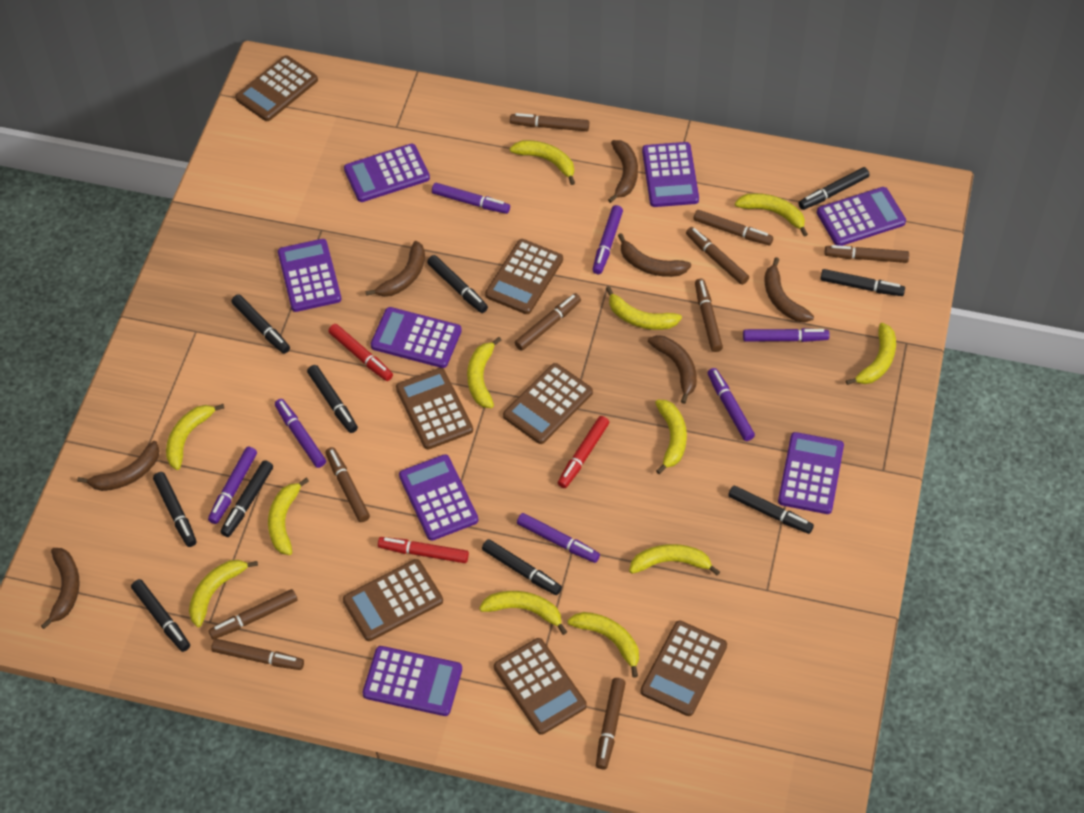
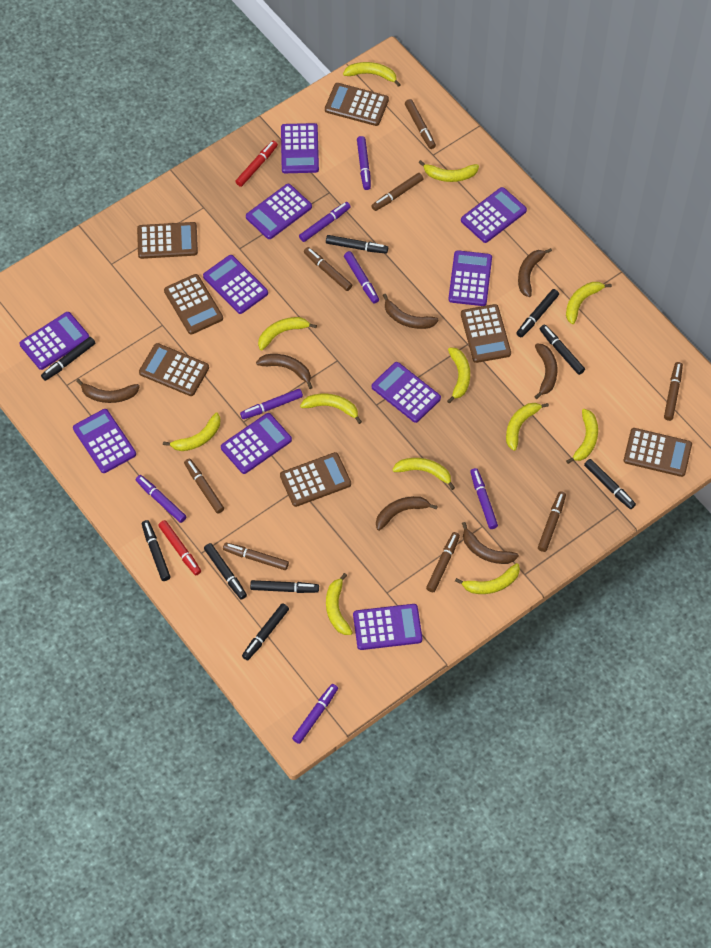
black marker: [131,579,190,652] [153,472,196,547] [220,460,273,537] [231,294,290,354] [307,365,358,433] [427,255,488,313] [482,539,562,595] [728,486,814,534] [799,167,869,210] [820,269,905,296] = 10 -> [41,337,95,381] [142,520,171,581] [204,543,247,599] [242,603,289,660] [250,580,319,593] [326,235,388,254] [516,289,559,337] [540,324,585,375] [584,459,636,509] = 9
brown marker: [209,589,297,639] [211,639,304,670] [325,447,370,522] [510,113,589,131] [515,293,581,351] [596,678,626,770] [686,227,749,285] [694,210,773,245] [695,279,723,352] [825,245,909,263] = 10 -> [184,458,224,513] [223,542,289,570] [304,247,352,291] [372,173,423,211] [405,99,436,149] [426,532,460,592] [538,491,566,552] [664,362,683,421] = 8
purple calculator: [278,239,341,312] [344,144,430,202] [363,646,462,716] [371,307,462,368] [399,454,478,541] [642,142,699,207] [778,432,844,514] [817,187,906,246] = 8 -> [20,312,89,370] [73,409,136,473] [203,255,268,314] [221,413,292,474] [246,184,312,239] [281,123,319,173] [353,604,422,650] [372,362,441,423] [448,250,492,306] [461,187,527,243] = 10
red marker: [328,324,393,381] [378,537,469,563] [558,416,609,488] = 3 -> [158,520,201,575] [235,141,278,187] = 2

